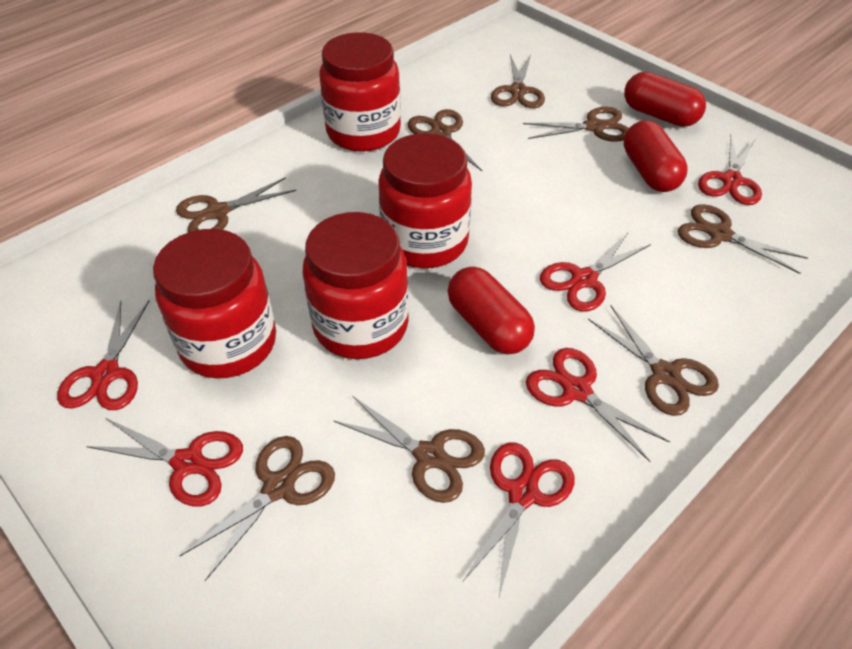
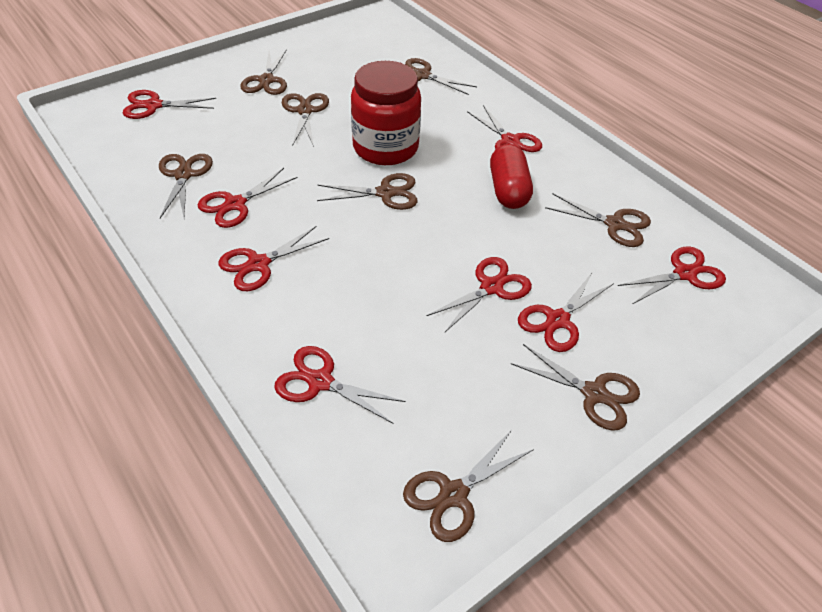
red capsule: [448,267,535,354] [624,72,706,127] [624,120,688,192] = 3 -> [490,144,533,209] = 1
red jar: [153,229,276,378] [303,212,409,359] [319,32,401,152] [379,133,472,268] = 4 -> [351,61,421,165] = 1
red scissors: [57,301,149,410] [86,418,243,506] [463,442,575,597] [526,348,670,462] [540,232,651,312] [698,136,762,205] = 6 -> [123,90,216,119] [198,168,297,228] [218,226,329,291] [274,346,406,424] [427,257,532,333] [467,105,542,152] [518,273,613,352] [618,246,726,304] = 8

